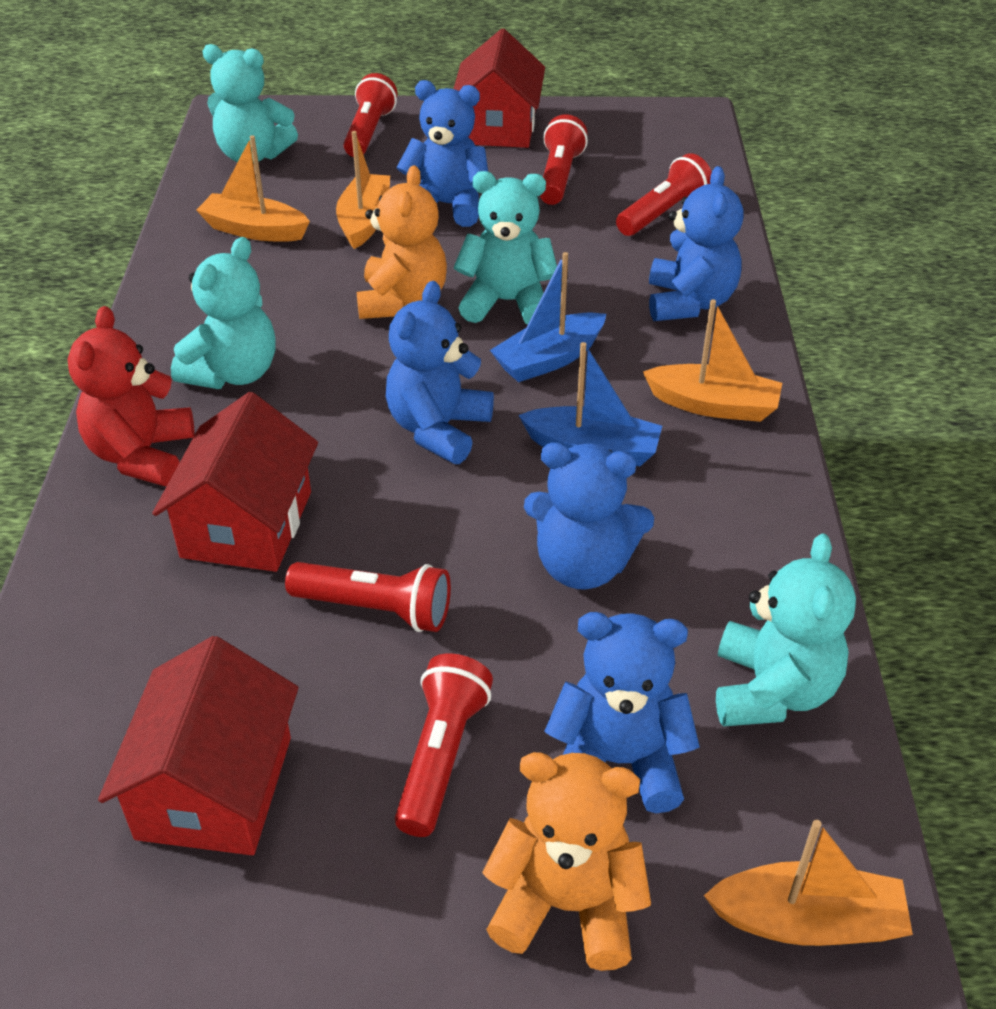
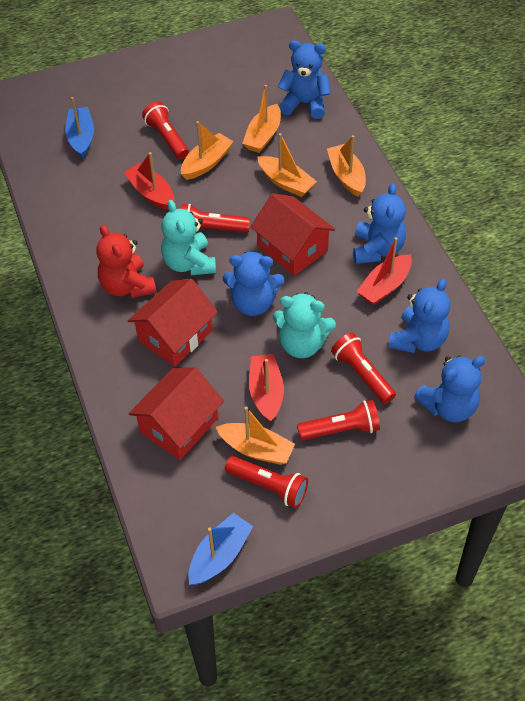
orange boat: [196,135,310,242] [336,131,390,249] [643,299,782,422] [704,820,913,946] = 4 -> [181,121,234,180] [216,407,295,465] [242,85,281,153] [257,133,317,197] [327,135,366,197] = 5
orange teddy bear: [357,165,447,319] [482,752,651,971] = 2 -> none = 0
red boat: none = 0 -> [124,152,174,210] [249,354,284,422] [356,237,412,305] = 3
turquoise teddy bear: [171,237,276,389] [202,44,298,163] [454,171,557,324] [716,534,856,727] = 4 -> [161,200,216,275] [273,292,336,358] = 2

